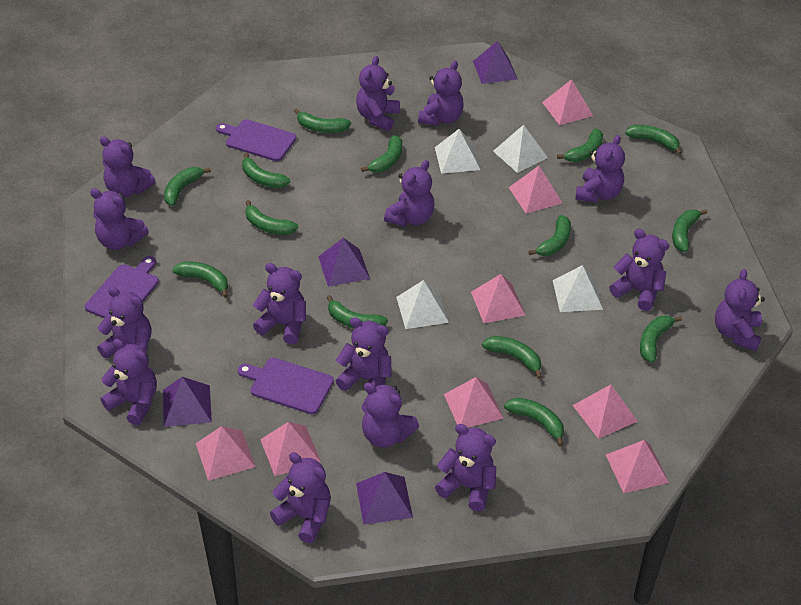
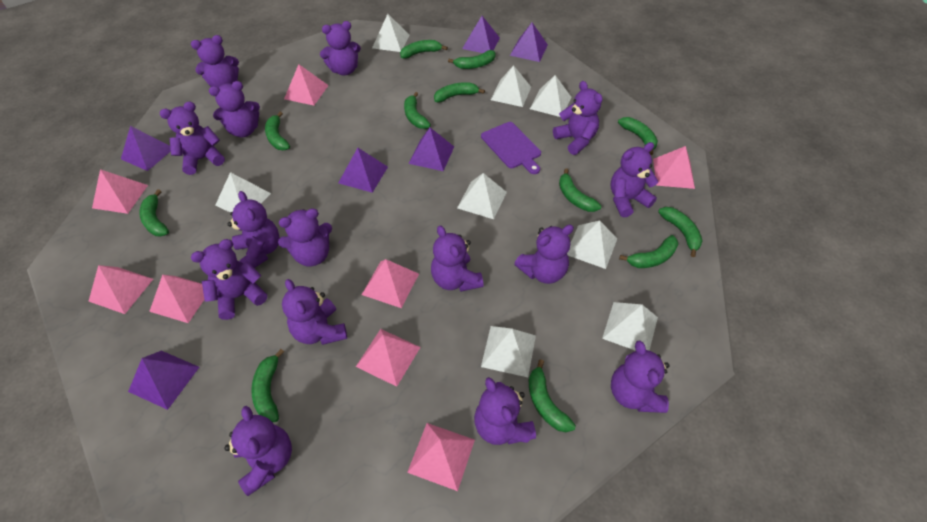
green banana: [164,167,211,206] [172,261,228,298] [242,153,290,188] [245,200,298,235] [294,109,351,133] [326,295,388,328] [361,135,402,172] [482,336,542,379] [504,398,564,447] [528,215,571,256] [557,129,603,162] [625,125,682,155] [640,316,682,363] [672,209,707,252] = 14 -> [139,189,169,236] [251,349,284,422] [265,112,290,150] [400,40,448,59] [404,92,431,129] [434,82,485,102] [448,50,496,69] [529,359,576,432] [559,168,601,212] [618,117,658,155] [619,235,678,268] [658,207,703,257] = 12
purple cutting board: [85,256,159,318] [216,119,297,161] [237,358,334,414] = 3 -> [481,122,541,174] = 1
purple pyramid: [163,377,212,427] [318,238,370,287] [356,472,413,525] [473,41,518,84] = 4 -> [121,126,171,171] [128,351,199,410] [338,148,388,193] [408,128,454,171] [462,16,500,53] [510,23,548,62] = 6
white pyramid: [396,280,449,329] [435,129,480,174] [493,125,548,173] [553,265,603,312] = 4 -> [215,172,271,213] [372,14,409,52] [457,173,507,219] [481,326,536,377] [491,65,531,107] [530,75,571,117] [567,220,617,269] [602,302,658,351] = 8

